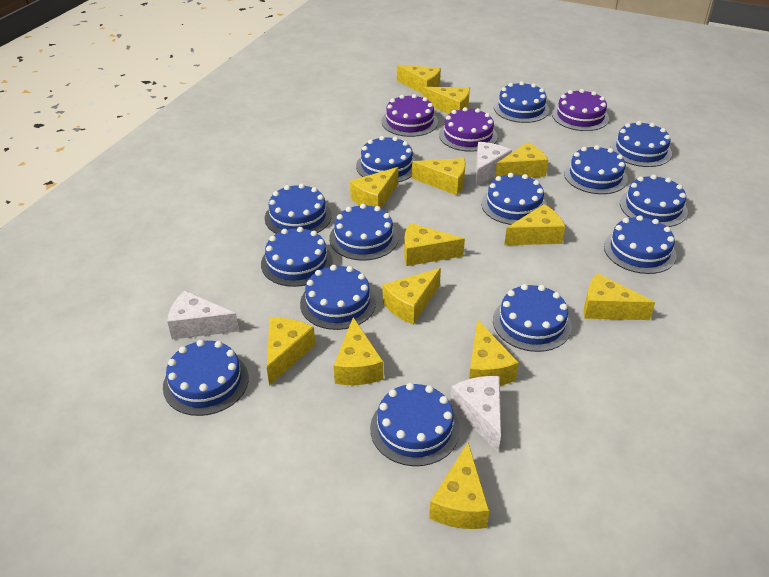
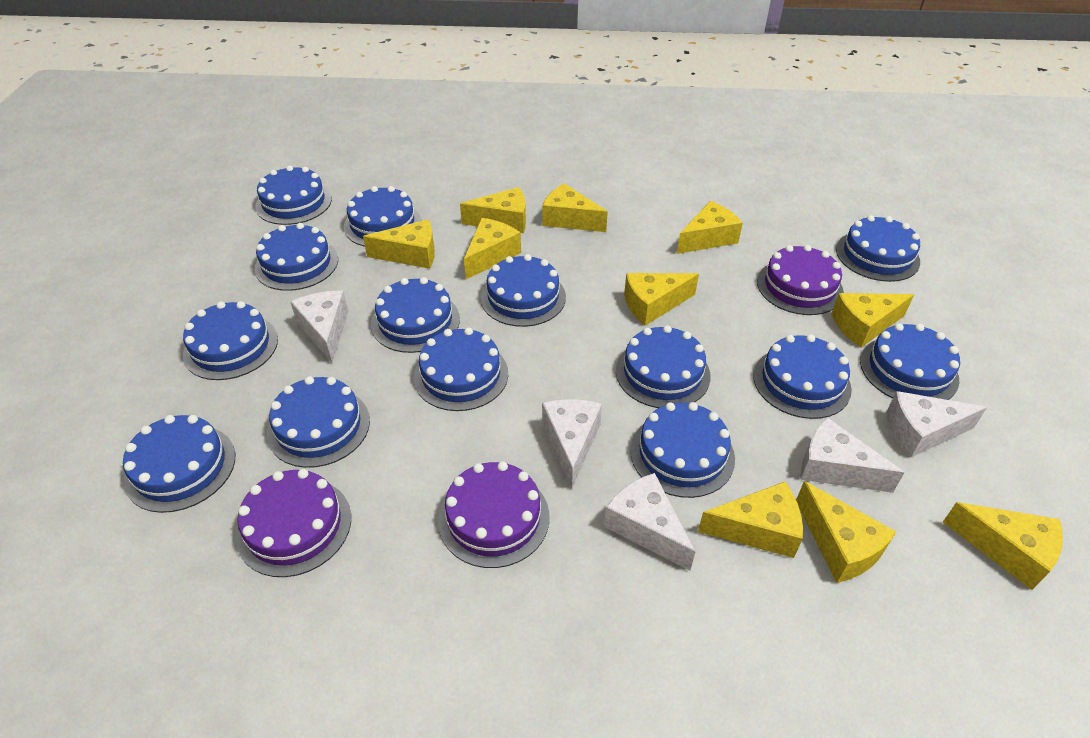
white cheese: [167,291,239,340] [450,376,501,452] [476,142,512,187] = 3 -> [291,291,348,363] [542,399,602,489] [604,473,695,571] [801,417,905,493] [886,391,987,457] = 5
yellow cheese: [267,318,315,386] [334,317,384,385] [350,167,398,208] [383,268,441,325] [397,65,441,94] [404,223,465,266] [412,158,466,195] [423,87,470,114] [429,443,490,529] [469,319,519,386] [495,142,548,178] [504,204,566,245] [584,273,655,320] = 13 -> [363,219,435,269] [460,187,526,233] [464,218,521,279] [542,183,608,232] [624,273,699,326] [677,201,743,254] [698,482,803,558] [796,481,896,583] [831,293,914,348] [943,502,1063,590] = 10

